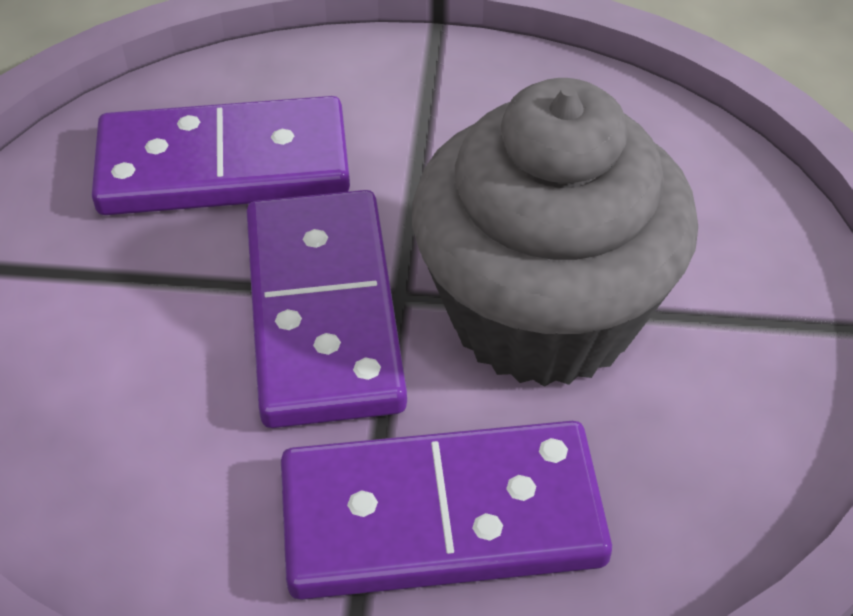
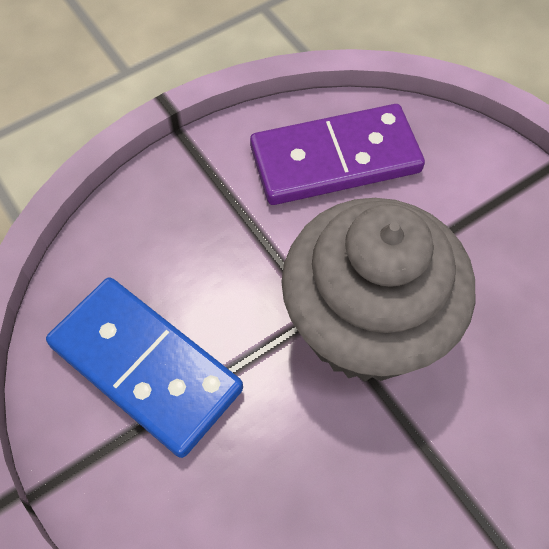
blue domino: none = 0 -> [46,277,243,458] = 1
purple domino: [92,96,350,215] [247,190,407,428] [281,421,612,600] = 3 -> [250,104,425,205] = 1

